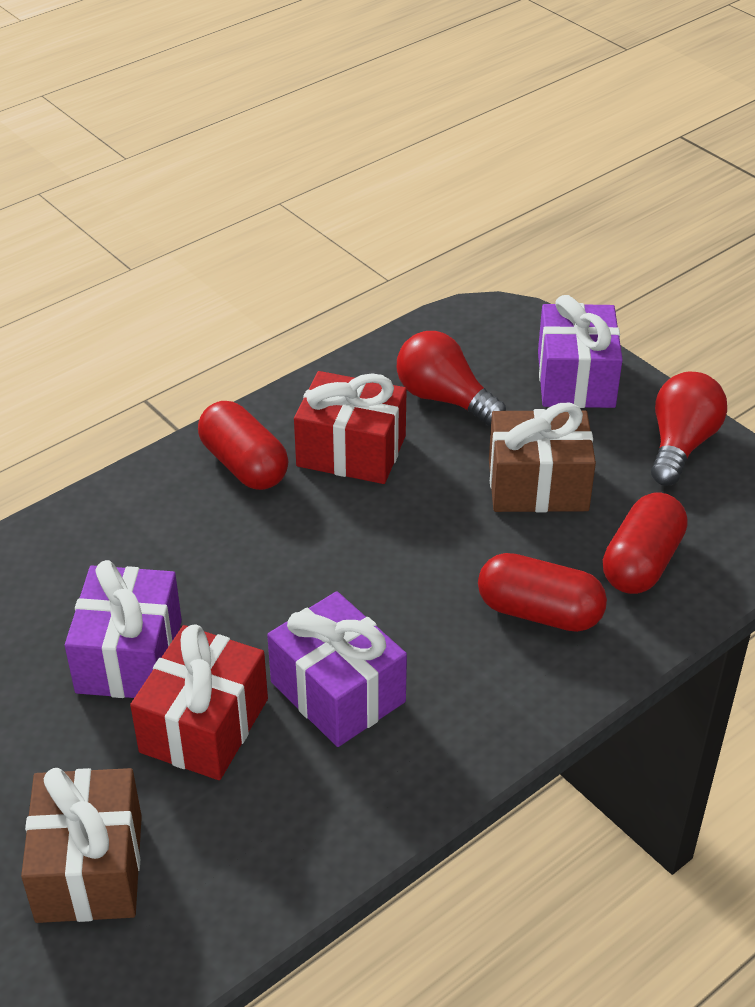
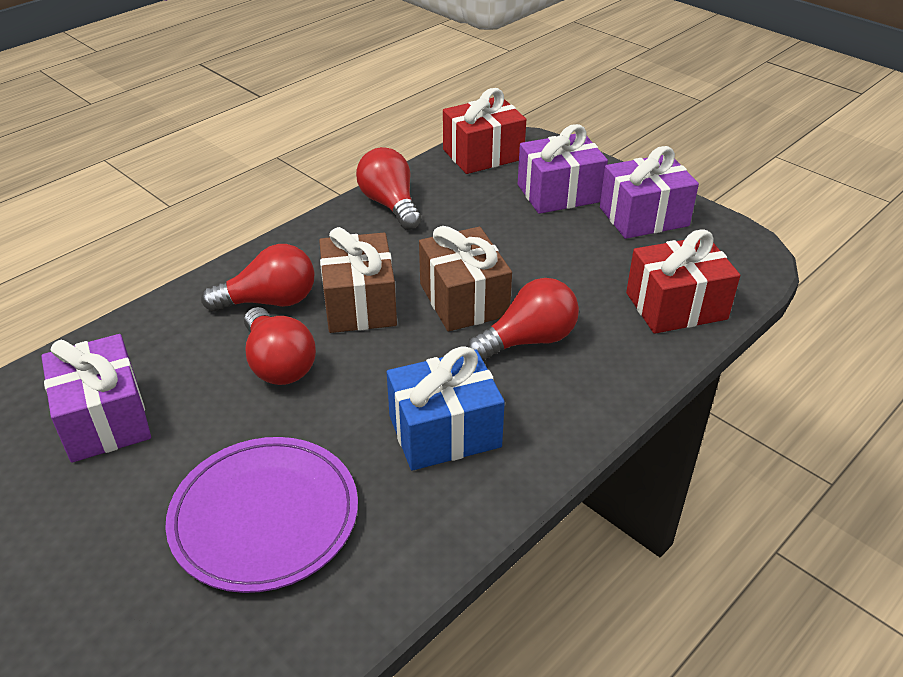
blue gift: none = 0 -> [387,346,505,471] = 1
purple plate: none = 0 -> [165,437,358,593] = 1
red capsule: [198,401,288,490] [478,553,607,632] [603,492,688,594] = 3 -> none = 0
red light bulb: [397,331,506,426] [651,372,727,486] = 2 -> [201,244,315,312] [244,307,316,385] [356,147,421,230] [467,278,579,361] = 4

